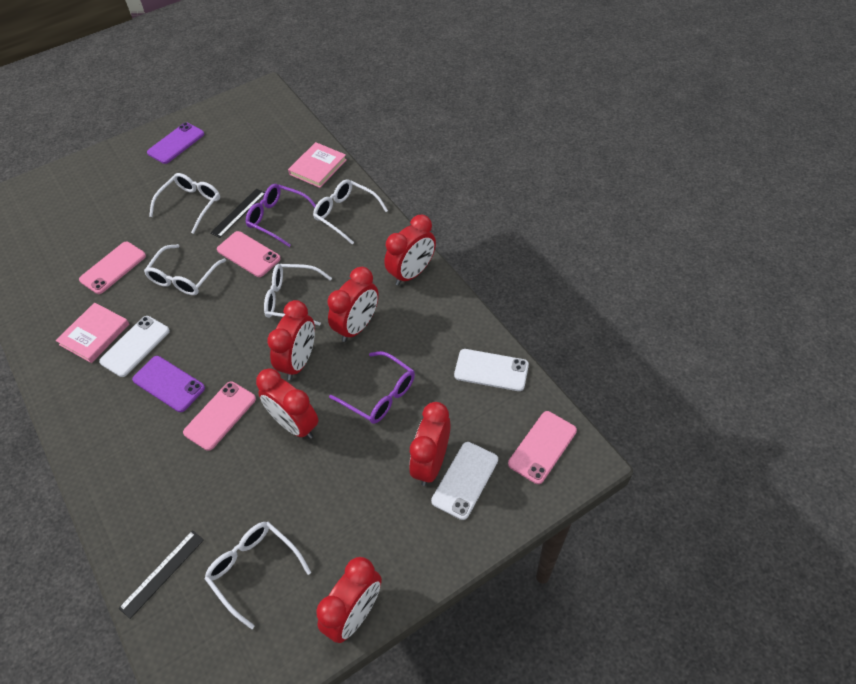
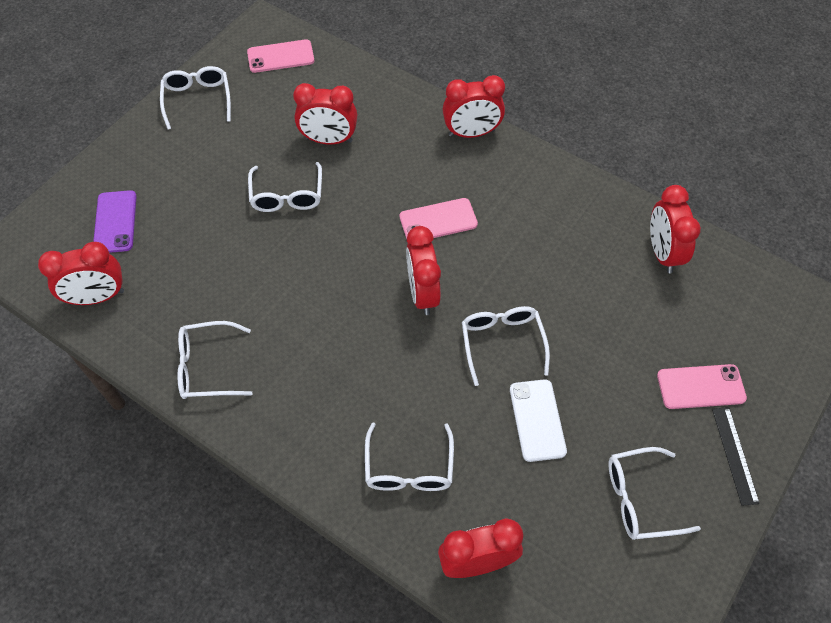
black ruler: [119,530,204,619] [211,189,265,238] = 2 -> [712,407,760,506] = 1
pink book: [56,302,129,363] [288,142,347,188] = 2 -> none = 0
pink phone: [79,242,146,294] [183,381,256,451] [217,231,281,277] [508,411,577,484] = 4 -> [247,39,314,73] [400,198,478,239] [657,364,747,409] = 3
purple glasses: [246,184,316,247] [329,351,415,424] = 2 -> none = 0
purple phone: [132,356,205,412] [147,122,204,164] = 2 -> [93,190,137,253] = 1
white glasses: [144,244,226,295] [149,173,220,234] [205,522,311,630] [264,264,332,326] [313,179,388,244] = 5 -> [160,66,231,130] [177,321,253,399] [248,162,322,212] [365,423,454,491] [462,306,550,386] [608,447,701,540] = 6
white phone: [99,316,170,377] [431,442,498,520] [454,349,529,391] = 3 -> [510,379,567,462] = 1

